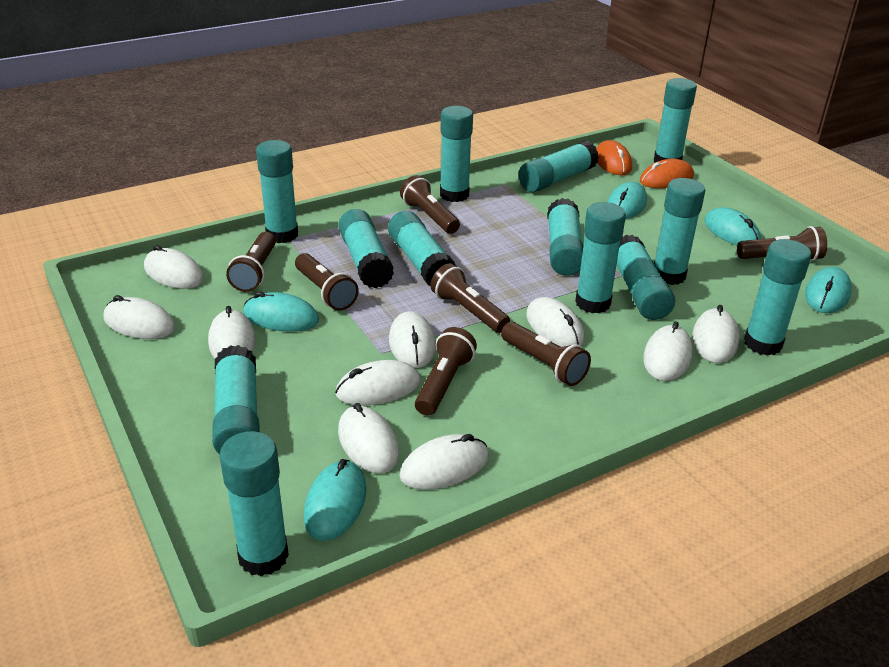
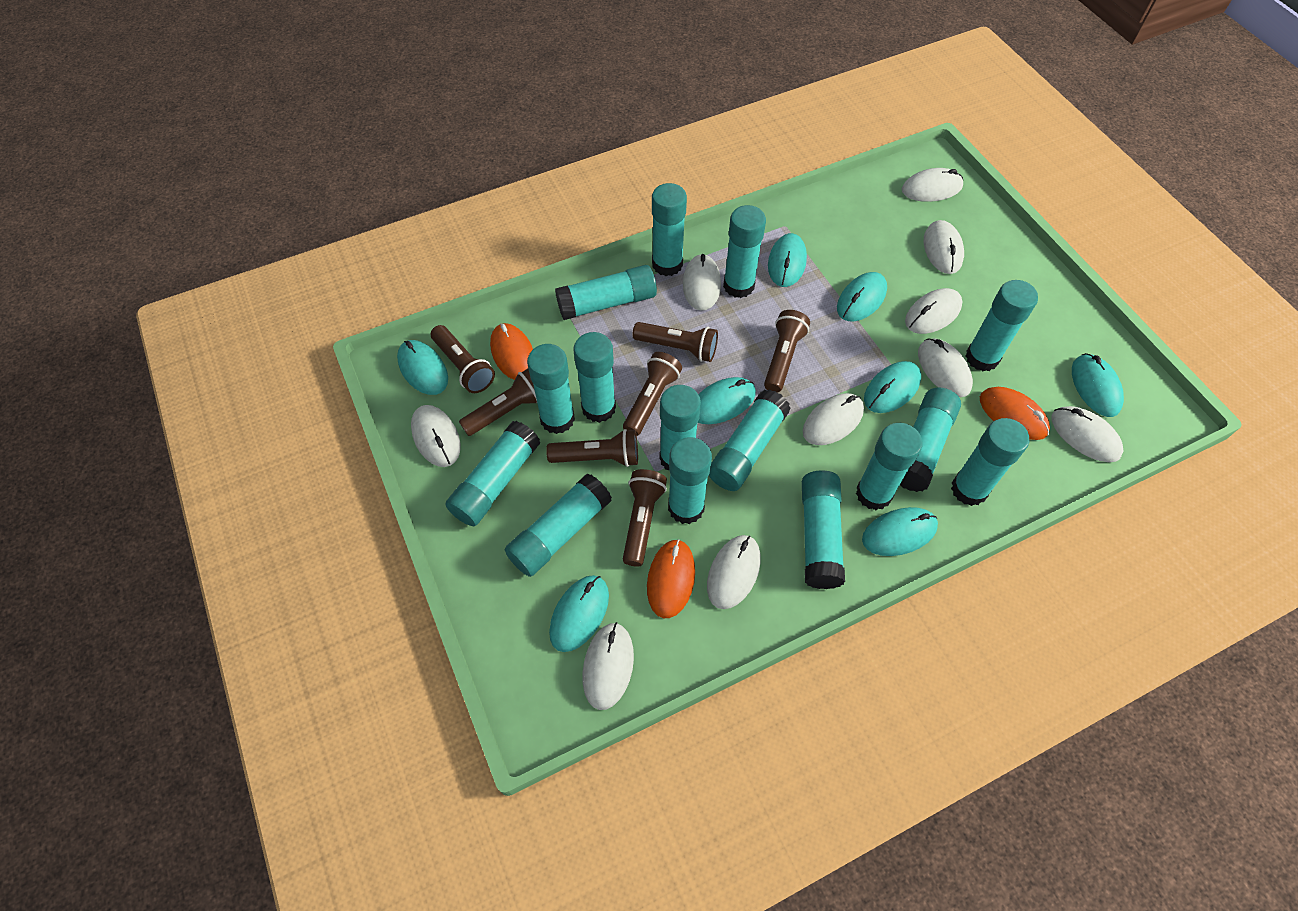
orange mouse: [596,140,632,175] [640,159,694,188] = 2 -> [490,323,533,380] [647,539,695,618] [980,387,1050,440] = 3
turquoise glue stick: [212,345,260,454] [219,431,289,576] [256,140,298,243] [338,209,394,289] [388,211,457,286] [440,106,473,202] [519,141,599,192] [547,198,584,276] [575,202,626,313] [617,235,675,320] [654,78,697,163] [654,178,705,285] [744,239,811,356] = 13 -> [445,421,540,526] [505,473,612,577] [527,344,575,434] [555,265,657,320] [574,332,616,423] [652,183,687,276] [659,385,701,470] [668,437,712,524] [709,389,791,491] [723,205,766,298] [802,470,845,589] [856,423,922,510] [900,387,961,492] [951,418,1029,506] [966,280,1038,371] = 15
turquoise mouse: [243,291,319,332] [304,459,366,541] [607,182,647,219] [704,207,761,245] [805,267,852,313] = 5 -> [397,340,448,395] [549,575,609,652] [698,377,756,424] [768,233,807,287] [837,272,887,322] [862,507,938,556] [864,361,921,413] [1072,353,1124,417] = 8

